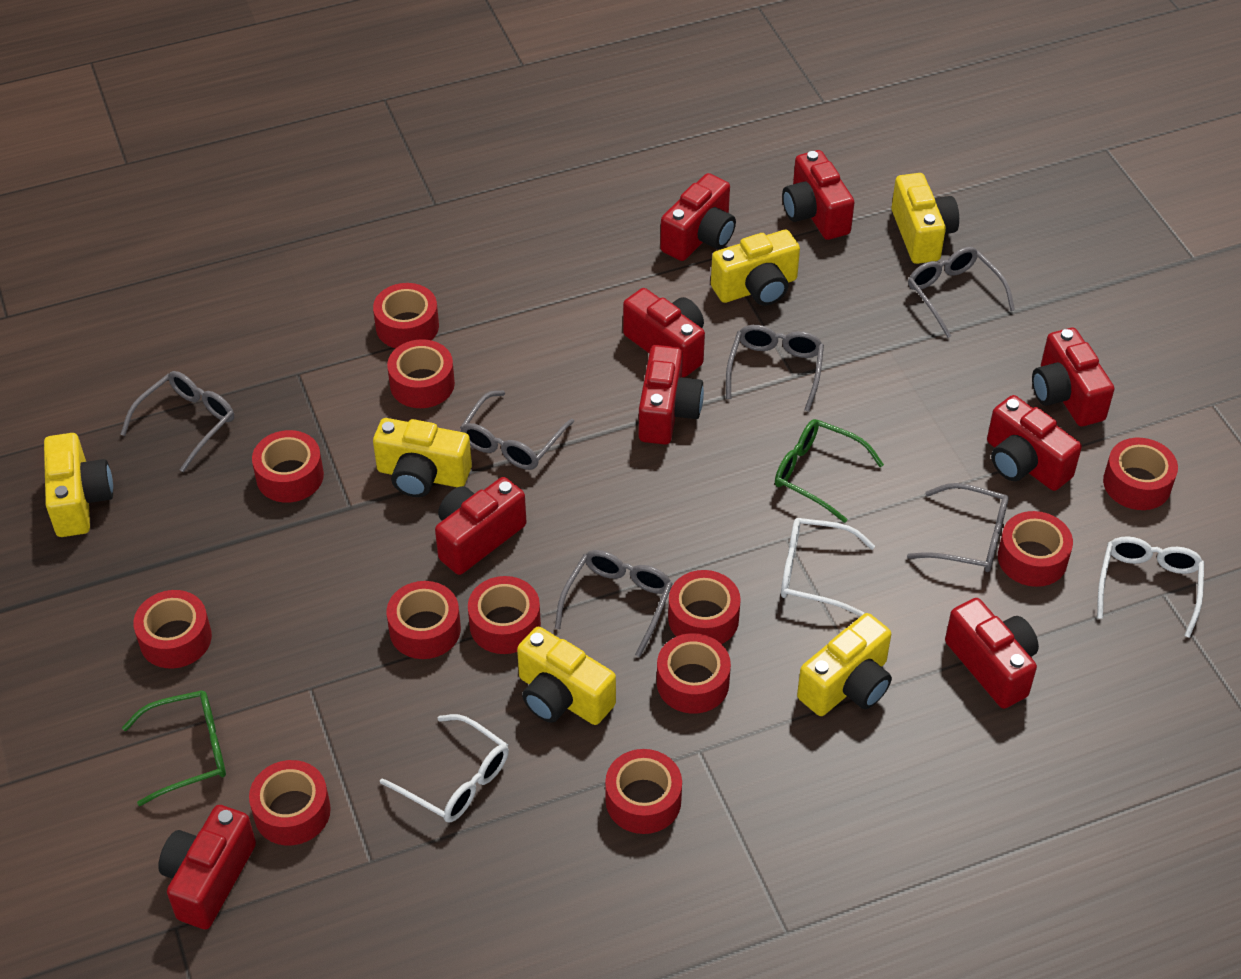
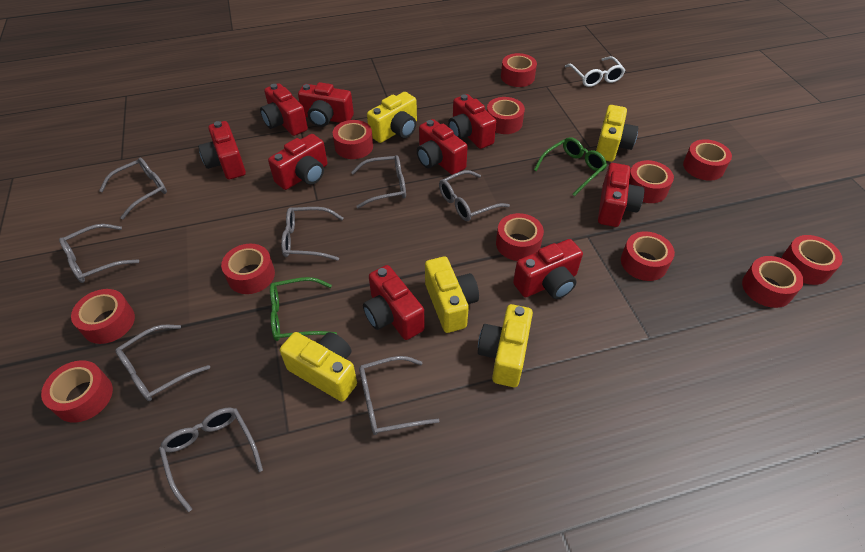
grey glasses: [120,371,234,472] [460,390,574,470] [555,550,673,657] [726,325,824,412] [907,483,1009,572] [908,247,1015,338] = 6 -> [59,224,139,283] [99,158,167,220] [115,325,210,401] [159,407,263,512] [281,207,344,261] [351,155,406,208] [359,356,440,435] [439,170,510,221] = 8
white glasses: [380,714,509,823] [781,518,875,617] [1097,536,1204,638] = 3 -> [565,56,625,87] = 1
yellow camera: [44,433,113,537] [373,418,472,497] [517,627,616,725] [711,230,800,305] [797,613,892,716] [892,173,959,264] = 6 -> [280,332,357,402] [367,92,417,143] [425,256,479,333] [478,304,533,387] [596,105,638,162] = 5

